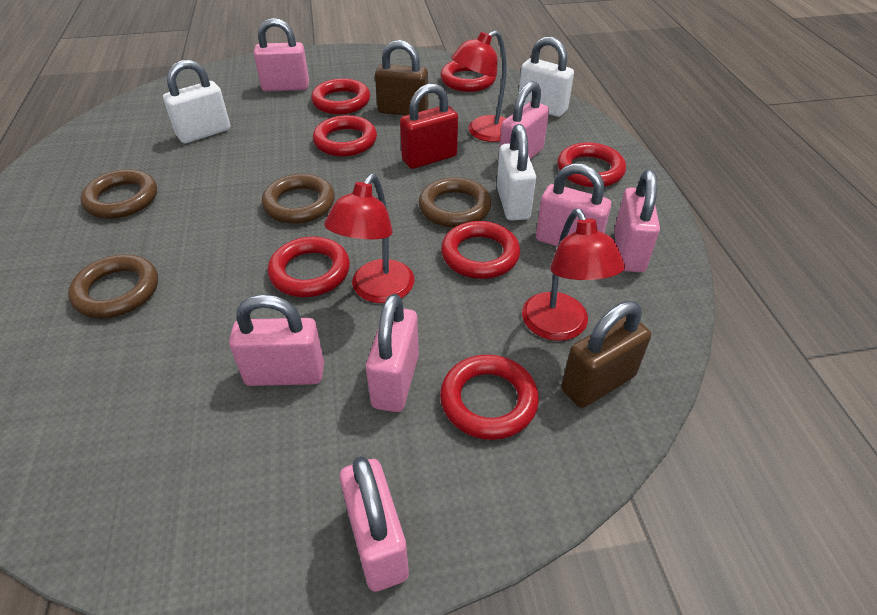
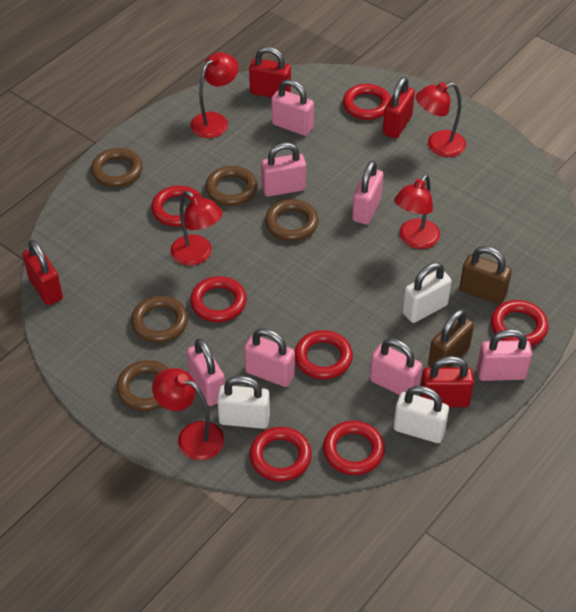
brown ring: [68,254,158,318] [80,169,157,219] [262,174,335,224] [418,177,491,228] = 4 -> [91,148,143,187] [116,360,169,411] [131,296,188,343] [205,166,258,206] [265,199,318,241] = 5
red lamp: [324,174,414,303] [451,30,507,142] [522,209,625,341] = 3 -> [152,368,225,460] [170,191,223,266] [190,52,238,138] [394,174,440,249] [416,82,466,157] = 5
red padlock: [400,83,458,169] = 1 -> [23,240,63,305] [249,47,291,98] [383,77,415,138] [420,356,474,407] = 4

